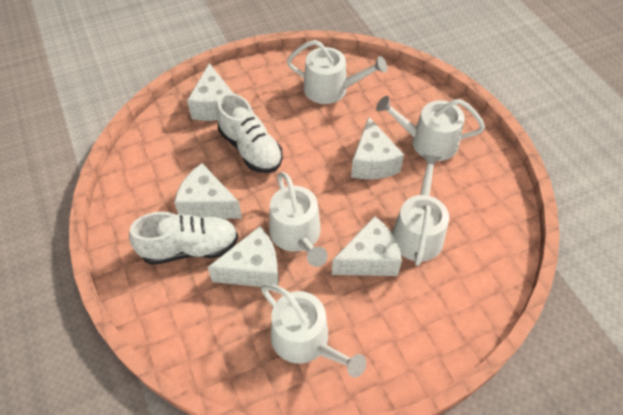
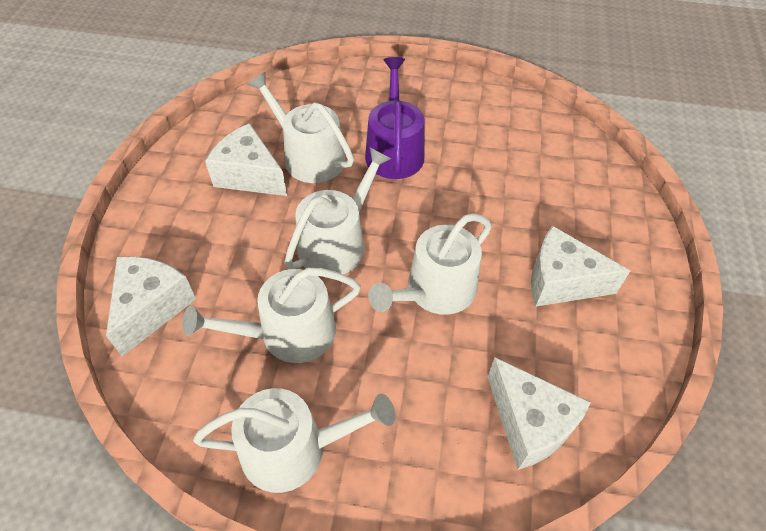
purple watering can: none = 0 -> [365,57,424,179] = 1
white cheese: [174,163,242,219] [187,63,233,121] [208,226,279,287] [332,216,402,276] [351,117,404,179] = 5 -> [106,256,196,356] [205,123,287,196] [488,358,591,470] [531,226,630,307] = 4
white shoe: [129,212,238,265] [216,93,283,173] = 2 -> none = 0

